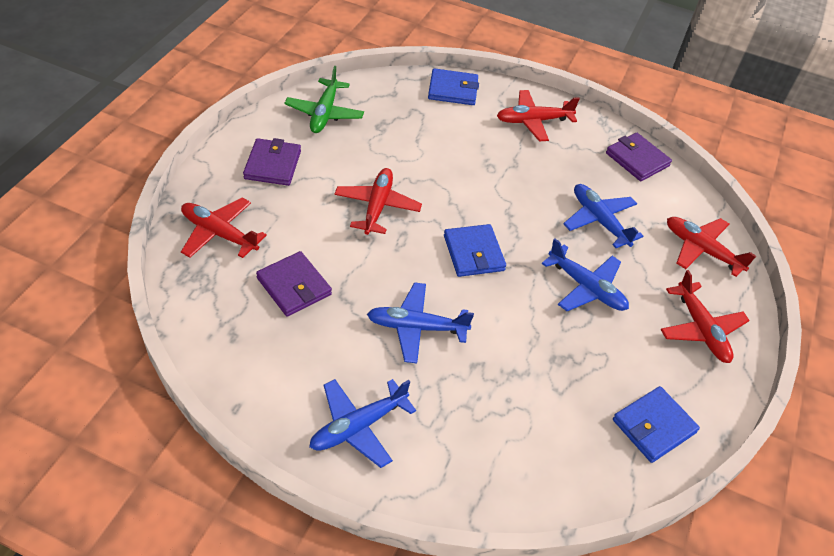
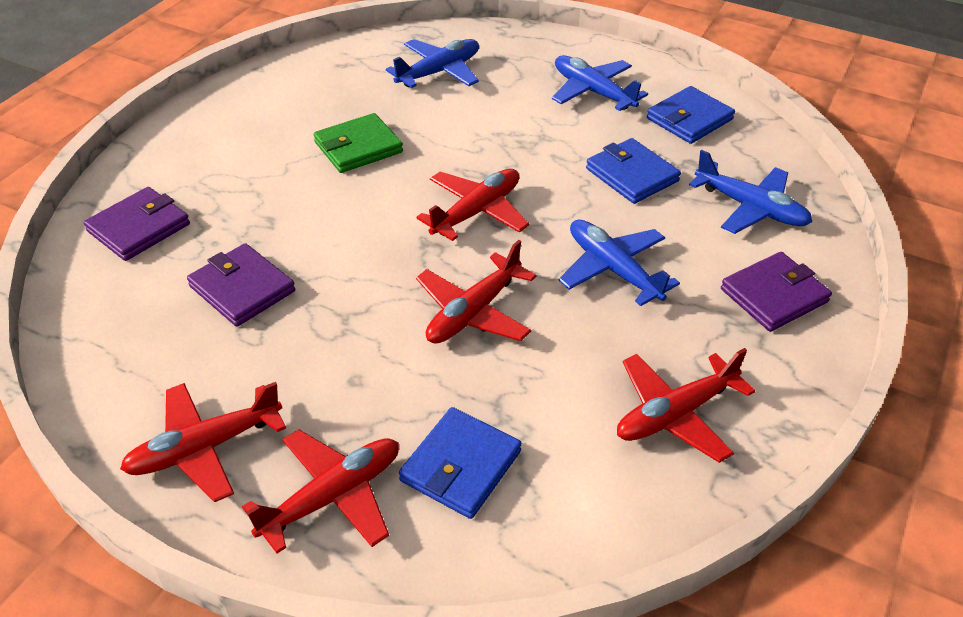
green plane: [284,66,364,133] = 1 -> none = 0
green wallet: none = 0 -> [314,113,403,173] = 1

